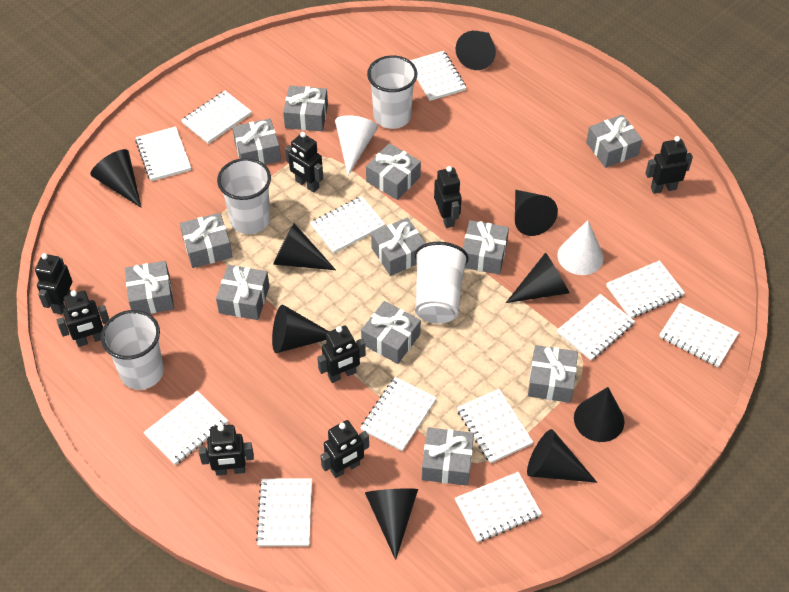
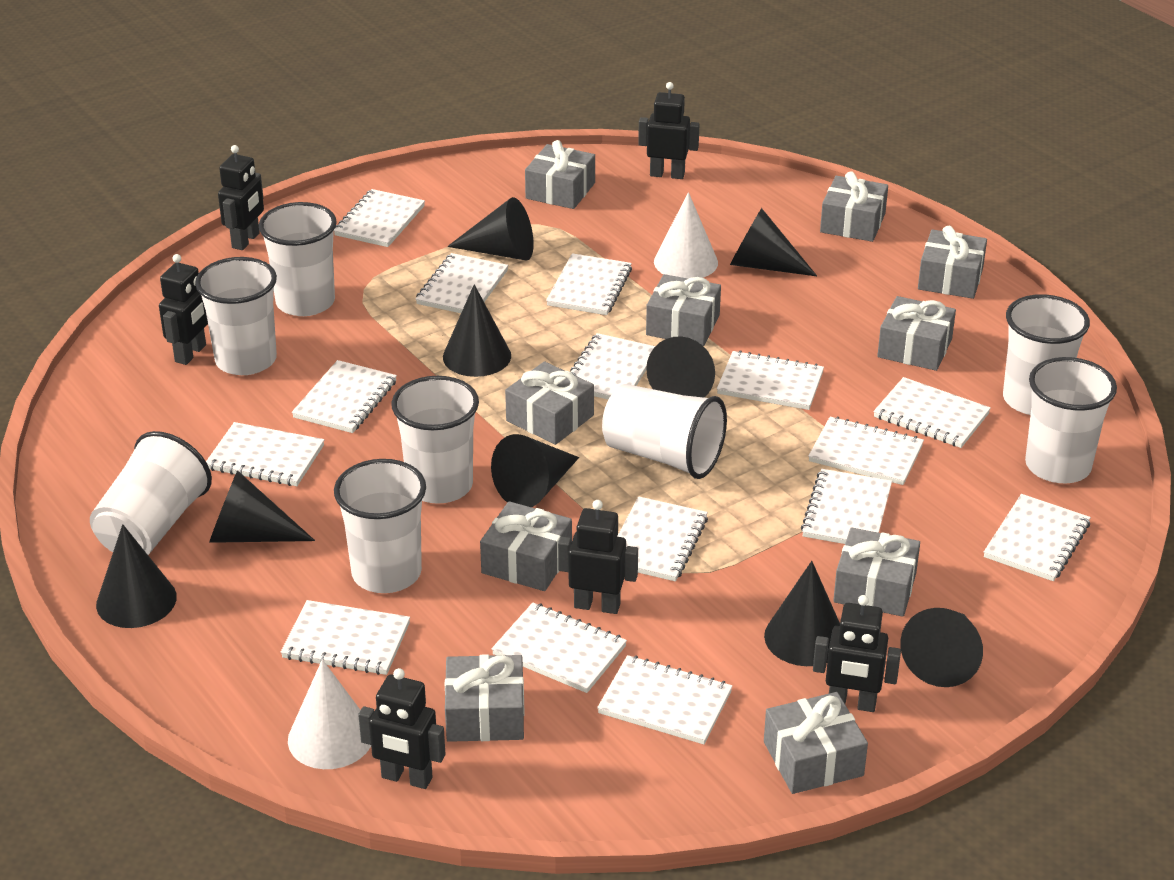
black robot: [35,253,72,315] [57,290,109,347] [199,425,254,476] [285,132,323,193] [317,326,366,383] [320,420,369,478] [434,166,462,228] [645,136,693,194] = 8 -> [159,254,208,365] [218,145,264,250] [358,668,445,789] [558,500,638,614] [638,82,699,179] [813,595,901,712] = 6
grey gift: [125,261,174,314] [180,213,233,268] [216,265,270,320] [232,118,281,164] [283,86,328,131] [361,301,421,364] [366,143,421,200] [371,218,426,276] [422,427,474,486] [462,220,509,274] [528,345,578,403] [586,114,642,168] = 12 -> [445,654,524,742] [480,501,572,591] [505,361,594,445] [525,140,595,209] [646,274,721,346] [764,692,868,794] [820,171,888,242] [833,527,920,617] [877,296,956,371] [918,226,987,299] = 10
white cup: [101,310,164,390] [217,158,271,234] [367,55,417,129] [415,242,468,324] = 4 -> [90,431,212,555] [195,257,277,375] [259,202,337,316] [334,459,426,593] [391,376,479,504] [602,384,727,479] [1003,294,1090,415] [1025,357,1117,483] = 8
white notebook: [135,126,191,181] [144,391,228,465] [181,91,252,144] [256,479,312,546] [310,196,385,253] [361,377,436,451] [410,51,466,101] [455,472,542,542] [457,389,533,463] [557,294,635,360] [606,260,685,318] [659,303,739,367] = 12 -> [206,422,324,486] [281,600,410,675] [292,360,397,433] [334,189,425,247] [416,253,508,313] [492,603,627,693] [546,253,632,315] [570,333,655,399] [597,655,733,744] [617,496,708,581] [717,350,824,410] [801,469,892,544] [808,416,924,485] [873,377,991,448] [984,494,1091,581] = 15

